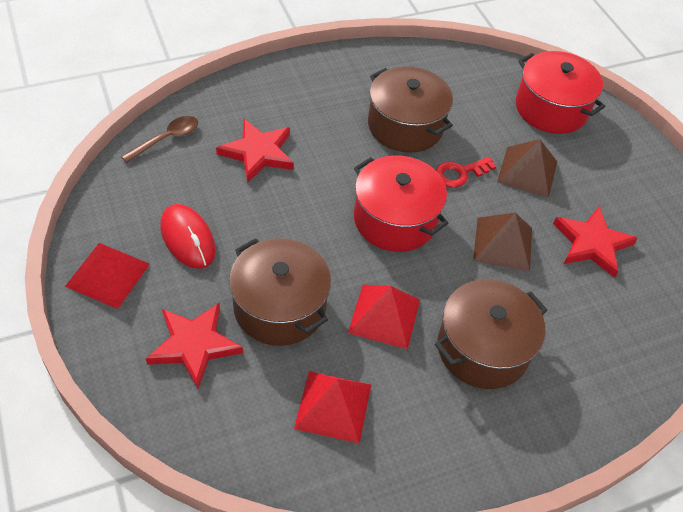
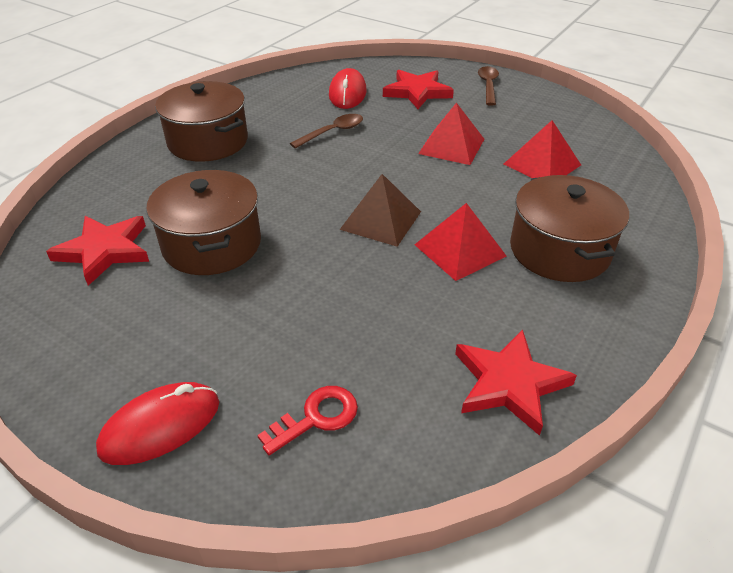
brown pyramid: [473,213,532,272] [497,139,557,198] = 2 -> [340,174,421,247] = 1
brown spoon: [121,116,198,163] = 1 -> [290,114,363,149] [478,66,499,106] = 2
red mouse: [161,204,216,269] = 1 -> [96,382,219,465] [329,68,367,109] = 2
red pot: [354,156,448,252] [516,51,605,134] = 2 -> none = 0

